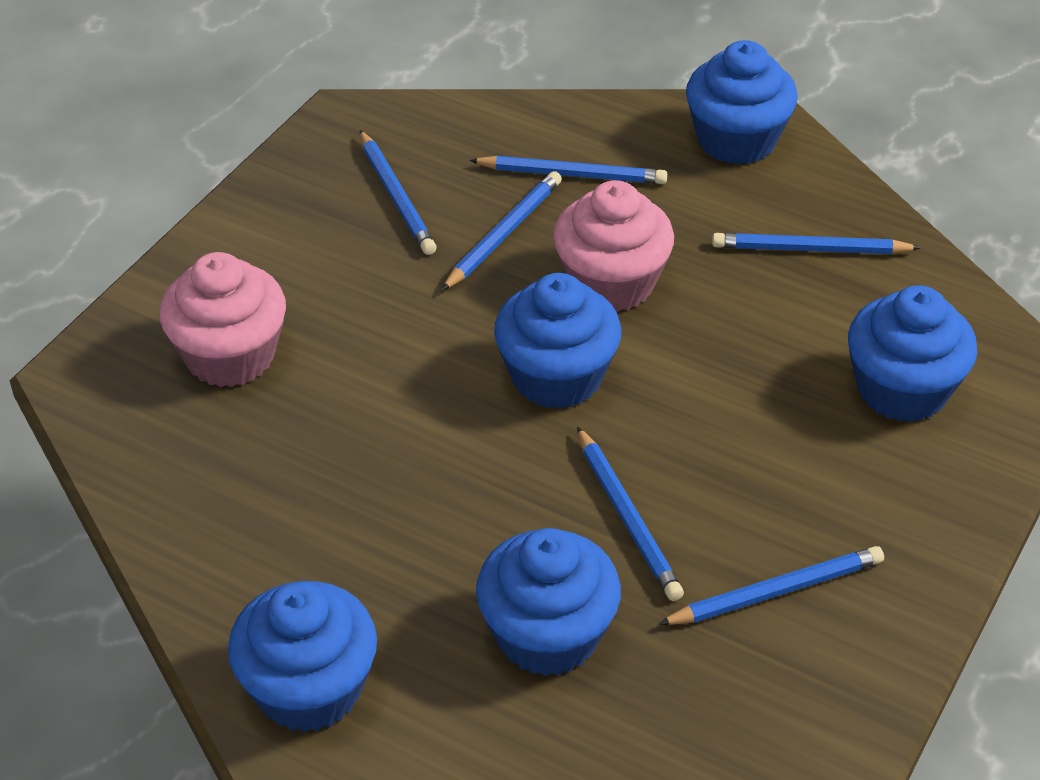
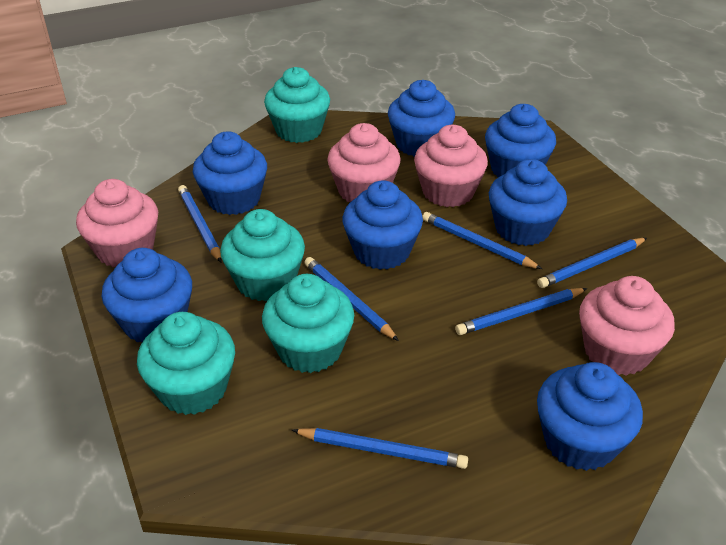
blue cupcake: [228,581,377,732] [476,528,621,676] [494,273,621,409] [686,40,798,165] [848,285,977,422] = 5 -> [102,248,192,342] [193,131,267,215] [343,180,423,270] [388,80,455,157] [485,104,556,177] [489,159,567,246] [537,362,643,471] = 7
pink cupcake: [160,252,286,387] [553,180,674,312] = 2 -> [76,179,158,267] [327,123,401,202] [414,125,488,207] [579,276,675,376] = 4
turquoise cupcake: none = 0 -> [137,312,235,415] [220,209,305,301] [262,274,354,373] [264,67,330,143] = 4

